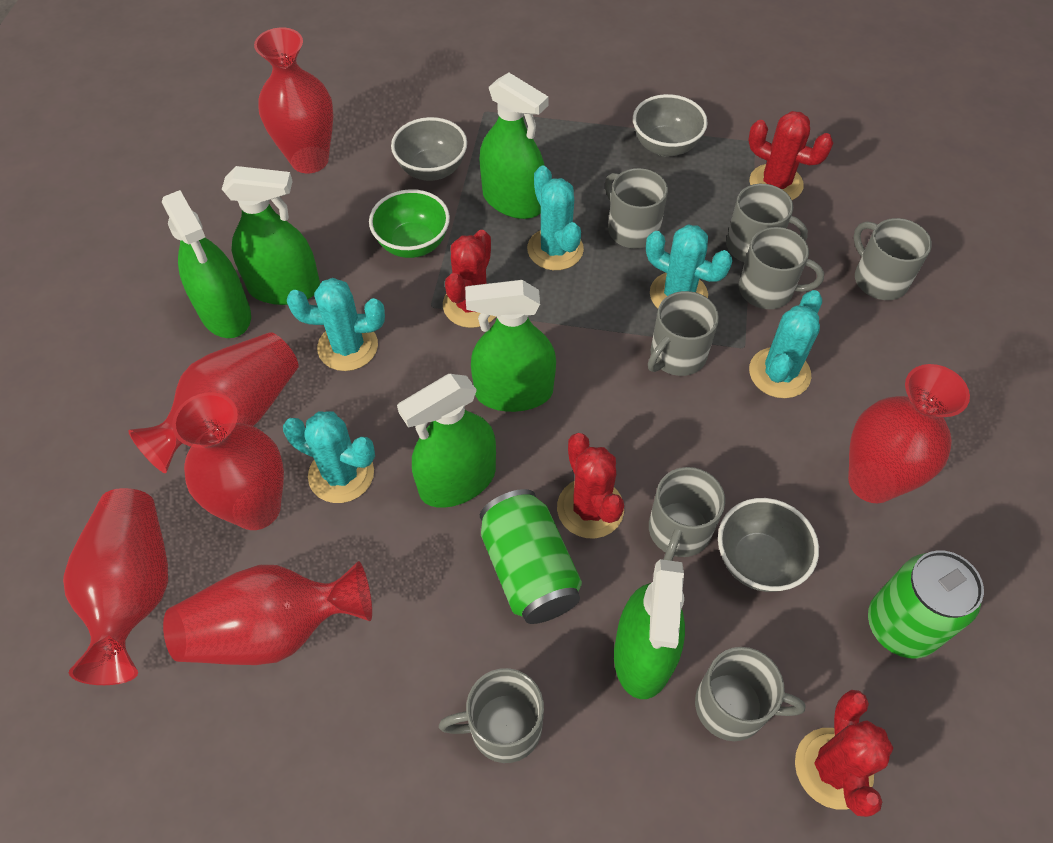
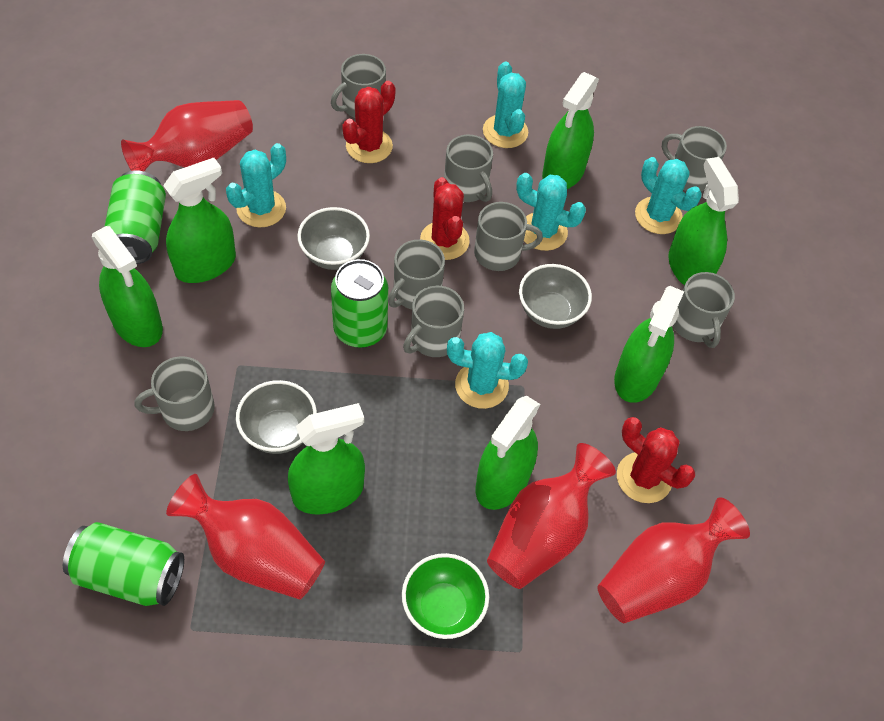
green can: [480,489,582,624] [868,550,984,658] = 2 -> [63,522,184,606] [104,170,166,264] [331,259,388,348] = 3
green spray bottle: [162,190,251,338] [222,166,320,305] [397,374,496,508] [465,280,556,412] [479,73,549,219] [614,559,685,699] = 6 -> [92,226,163,347] [163,158,236,283] [288,403,365,515] [476,396,540,510] [542,72,599,189] [614,286,684,403] [669,157,739,285] = 7
red cactus: [443,230,496,328] [557,433,624,538] [748,111,833,200] [795,690,893,817] = 4 -> [342,81,396,163] [420,177,470,260] [617,417,695,503] = 3
red vase: [63,488,168,685] [128,332,299,473] [163,561,372,665] [172,392,284,530] [254,28,334,173] [848,364,970,503] = 6 -> [121,100,253,172] [166,474,325,599] [487,443,616,589] [597,497,750,623] = 4

